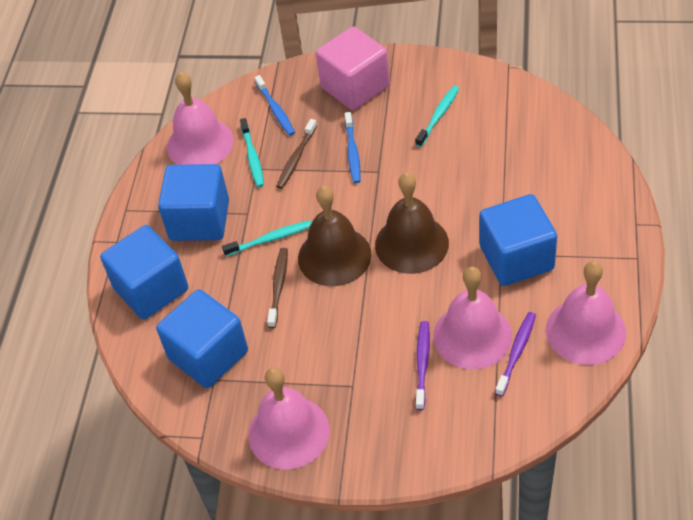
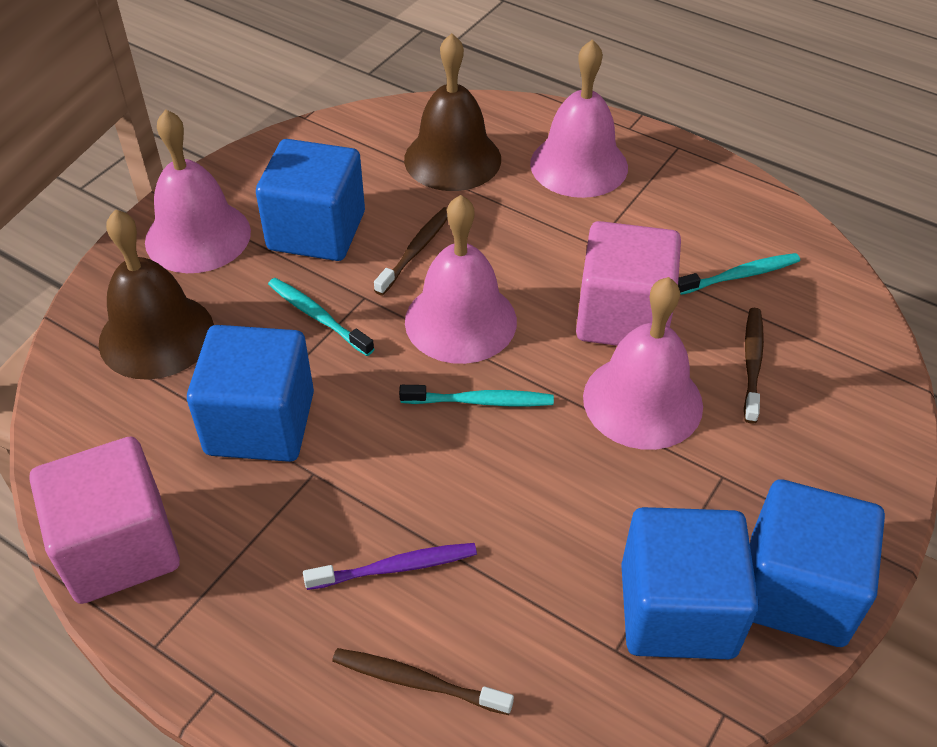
blue toothbrush: [255,75,295,136] [345,112,361,183] = 2 -> none = 0
brown toothbrush: [267,248,288,328] [276,119,317,189] = 2 -> [332,648,514,715] [374,207,448,295] [744,308,764,424] = 3
pink cube: [316,26,390,110] = 1 -> [30,437,180,604] [576,221,681,346] = 2
purple toothbrush: [415,321,430,410] [495,312,536,396] = 2 -> [303,543,477,590] = 1

